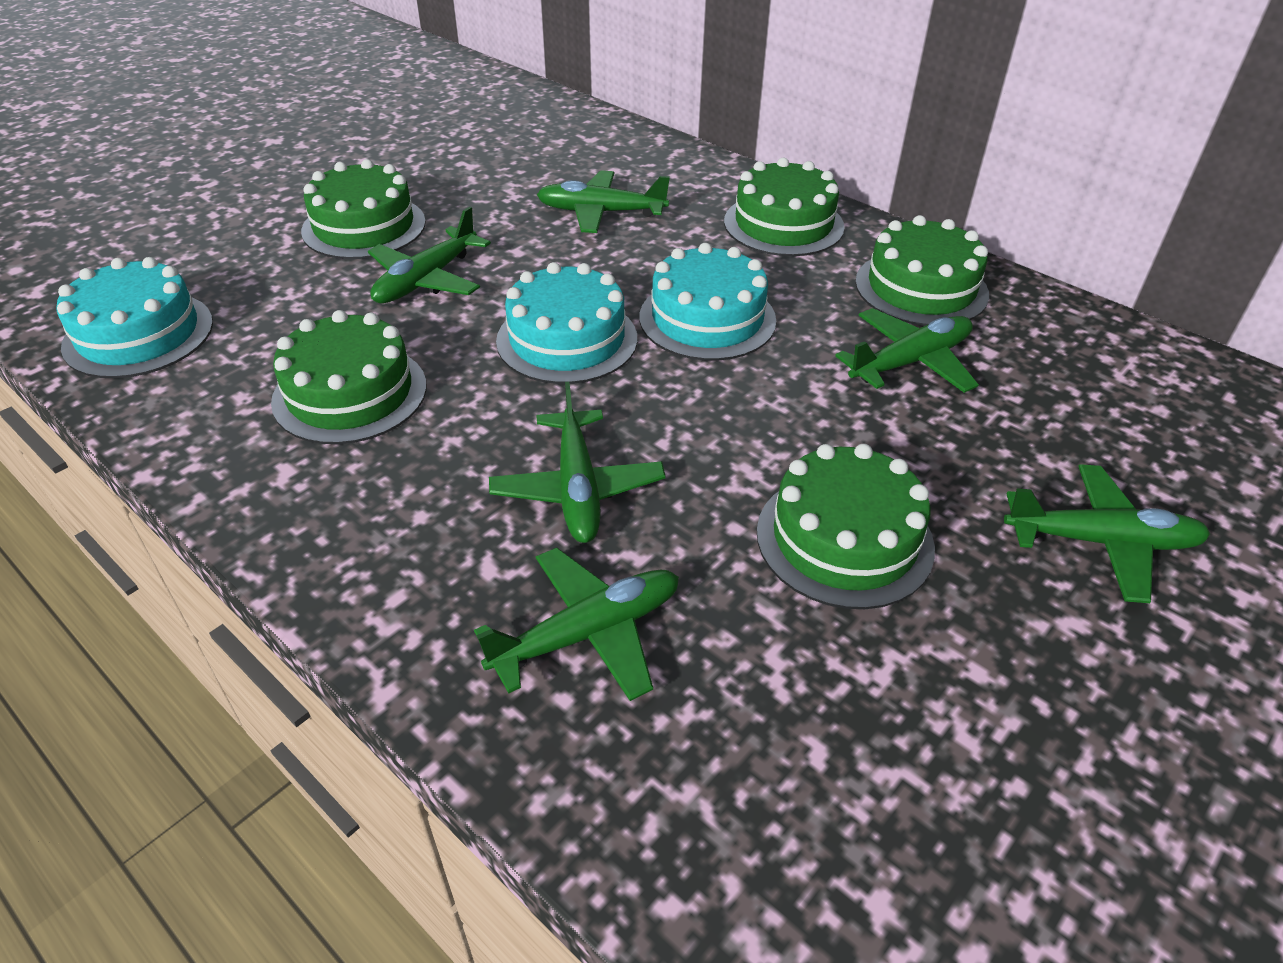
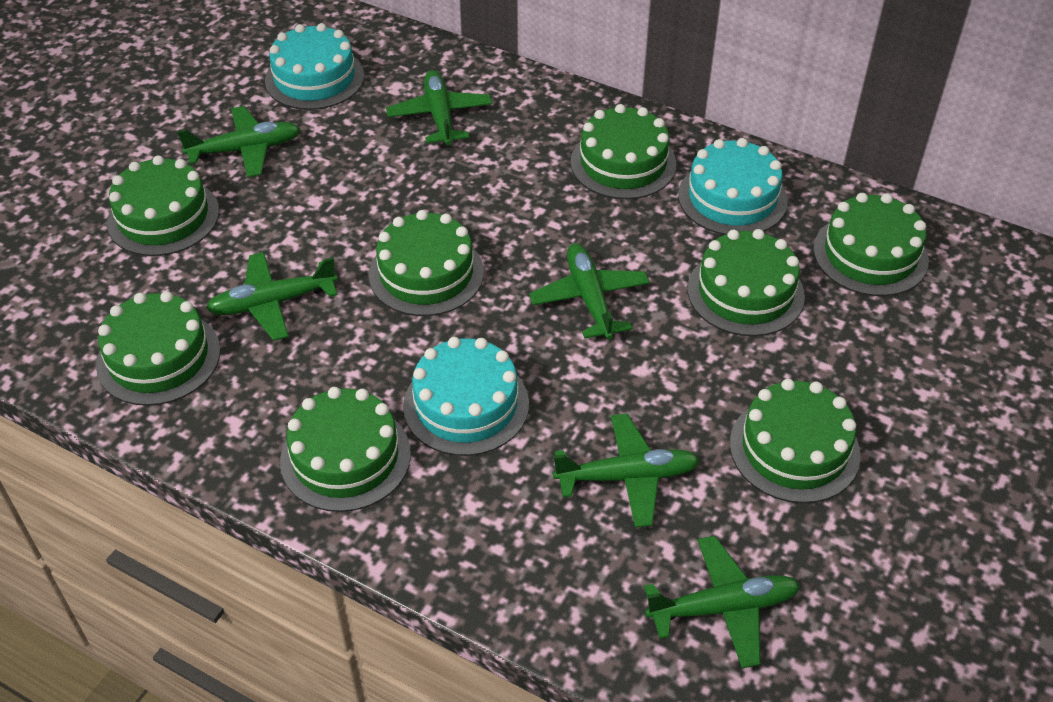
green cake: [271,310,427,444] [301,159,426,259] [724,158,845,256] [757,444,935,609] [855,215,989,326] = 5 -> [96,291,220,406] [107,155,219,256] [280,387,411,512] [369,210,484,316] [571,104,676,199] [688,229,805,336] [730,379,861,503] [813,193,929,296] = 8

